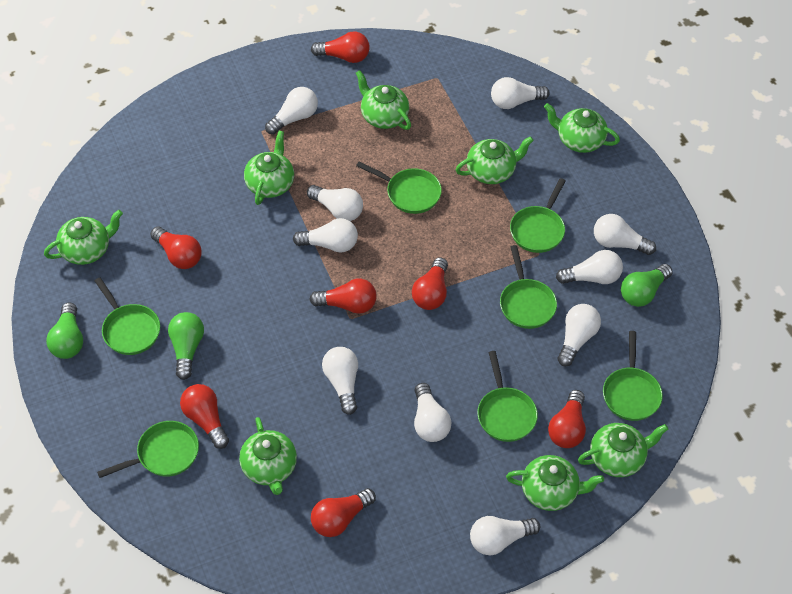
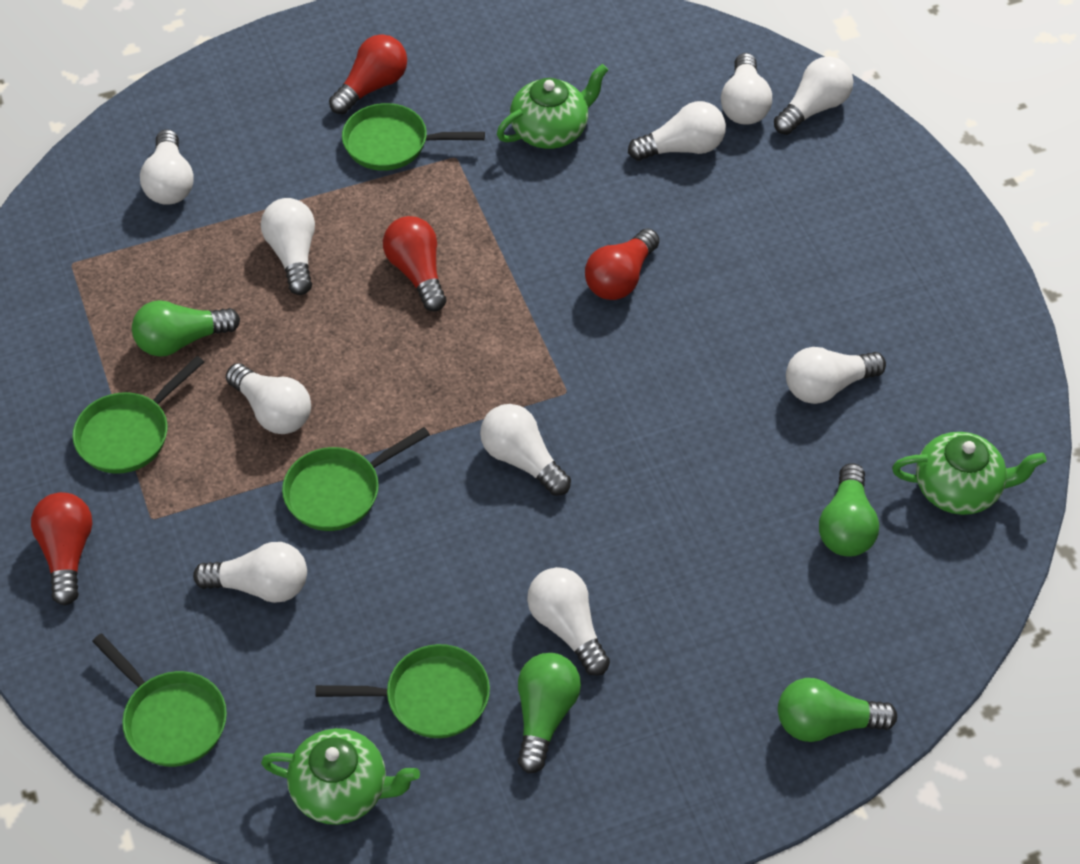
green light bulb: [46,302,83,359] [168,312,204,380] [621,264,673,307] = 3 -> [132,300,240,357] [517,653,581,774] [778,678,897,742] [819,463,879,557] = 4
green pan: [95,278,160,355] [97,421,199,478] [356,161,442,214] [477,351,538,442] [500,245,557,329] [510,178,565,253] [603,331,663,421] = 7 -> [73,356,204,474] [92,634,227,767] [282,427,430,531] [315,644,490,738] [342,103,485,171] = 5
green teapot: [44,210,123,265] [239,417,297,495] [244,131,294,205] [356,70,411,130] [455,136,534,184] [506,455,604,511] [544,103,620,153] [578,423,668,477] = 8 -> [261,728,420,825] [497,64,608,149] [892,432,1047,515] = 3
red light bulb: [150,226,202,269] [180,384,229,449] [309,279,377,314] [311,32,370,63] [311,488,376,537] [412,257,448,310] [548,390,586,448] = 7 -> [31,492,92,606] [329,34,407,114] [383,216,446,311] [585,228,659,300] = 4

